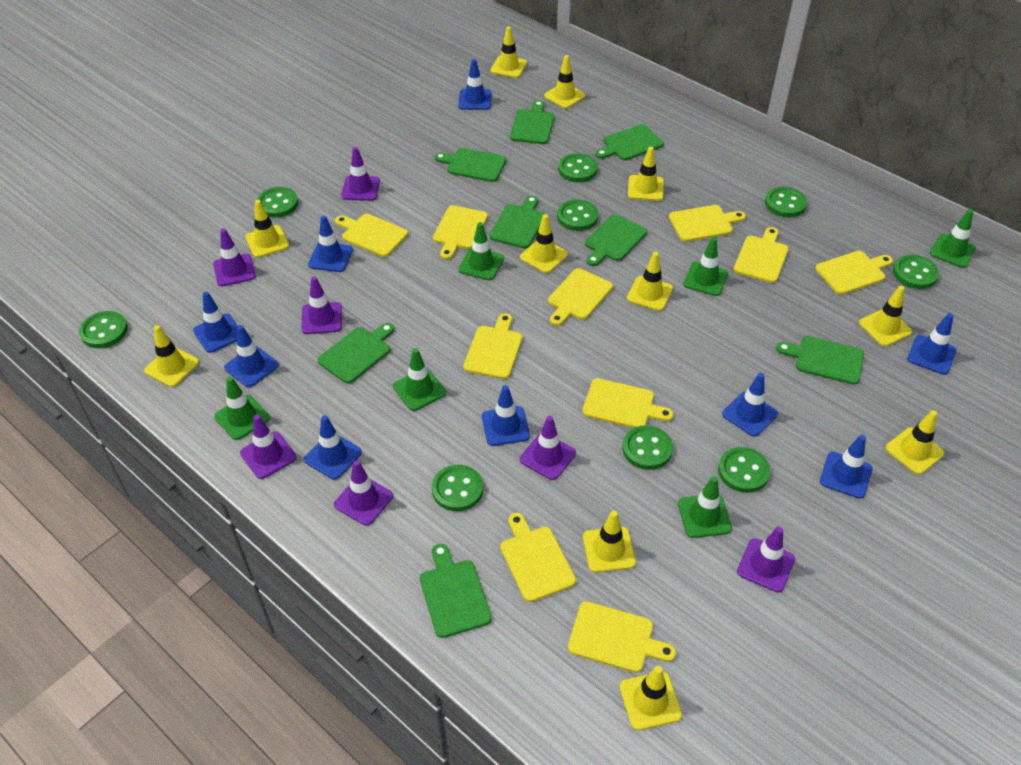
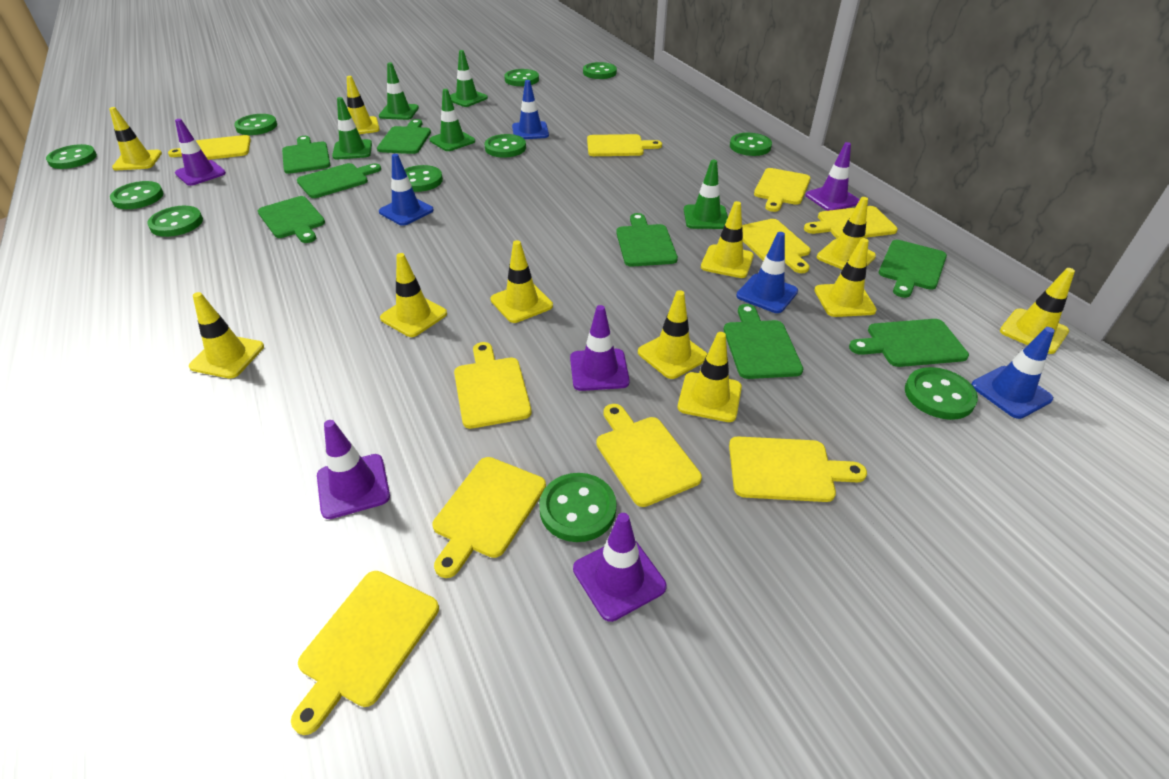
blue traffic cone: [193,292,238,353] [224,325,279,387] [304,415,362,480] [308,215,353,272] [458,59,492,110] [482,385,530,446] [722,373,778,437] [820,435,872,499] [907,313,956,375] = 9 -> [379,154,434,226] [512,80,549,139] [736,232,798,313] [971,327,1055,419] = 4
green button: [79,311,128,348] [257,187,298,218] [432,465,483,511] [557,199,598,231] [558,153,598,182] [622,425,673,470] [718,447,770,493] [765,187,807,217] [893,255,939,289] = 9 -> [46,144,97,169] [110,181,164,209] [147,206,203,237] [234,114,277,135] [404,165,443,192] [484,134,526,158] [504,69,539,86] [539,473,616,542] [583,62,617,79] [730,133,772,156] [905,367,978,420] = 11
green traffic cone: [214,376,270,440] [393,348,446,411] [458,222,504,280] [678,476,732,538] [683,237,728,296] [930,209,976,268] = 6 -> [332,97,372,160] [379,62,419,120] [430,89,475,151] [450,50,488,107] [684,160,728,229] = 5
purple traffic cone: [213,228,256,286] [240,415,297,479] [301,277,342,334] [334,460,393,525] [341,147,380,201] [520,416,576,480] [737,527,795,592] = 7 -> [175,119,226,186] [317,420,390,519] [570,305,630,391] [573,513,667,622] [805,142,859,211] = 5

